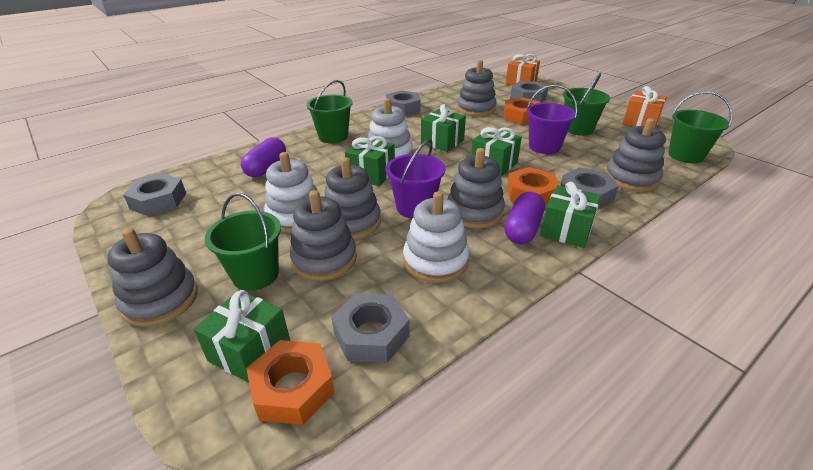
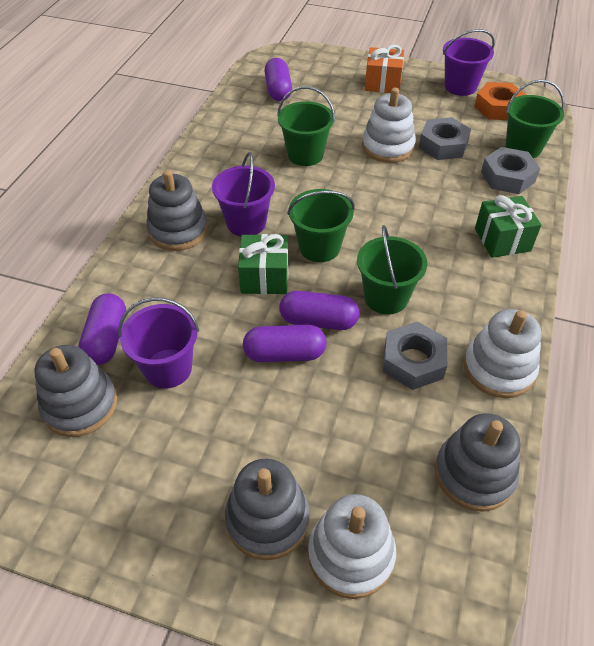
green gift: [194,290,290,383] [345,136,395,186] [421,104,466,152] [471,127,522,176] [540,182,601,248] = 5 -> [238,234,288,294] [475,195,542,258] = 2
grey nut: [123,173,186,216] [331,293,410,363] [386,90,421,116] [510,81,548,103] [560,167,619,210] = 5 -> [383,321,447,390] [419,117,471,160] [481,147,540,194] = 3
grey stacking toy: [107,228,198,327] [290,190,357,281] [324,157,381,239] [447,148,505,228] [457,60,497,116] [605,118,666,192] = 6 -> [34,345,117,437] [146,170,208,251] [225,458,310,560] [435,413,520,512] = 4
orange gift: [506,54,540,85] [623,86,667,128] = 2 -> [365,45,404,93] = 1
orange nut: [246,340,335,425] [504,97,540,125] [507,167,560,206] = 3 -> [474,82,526,120] = 1
purple bucket: [385,139,446,218] [526,85,578,154] = 2 -> [118,297,199,388] [212,152,275,236] [443,29,495,96] = 3
purple capsule: [241,138,286,177] [504,192,545,244] = 2 -> [78,293,126,365] [243,325,327,362] [264,58,292,101] [280,291,359,330] = 4

